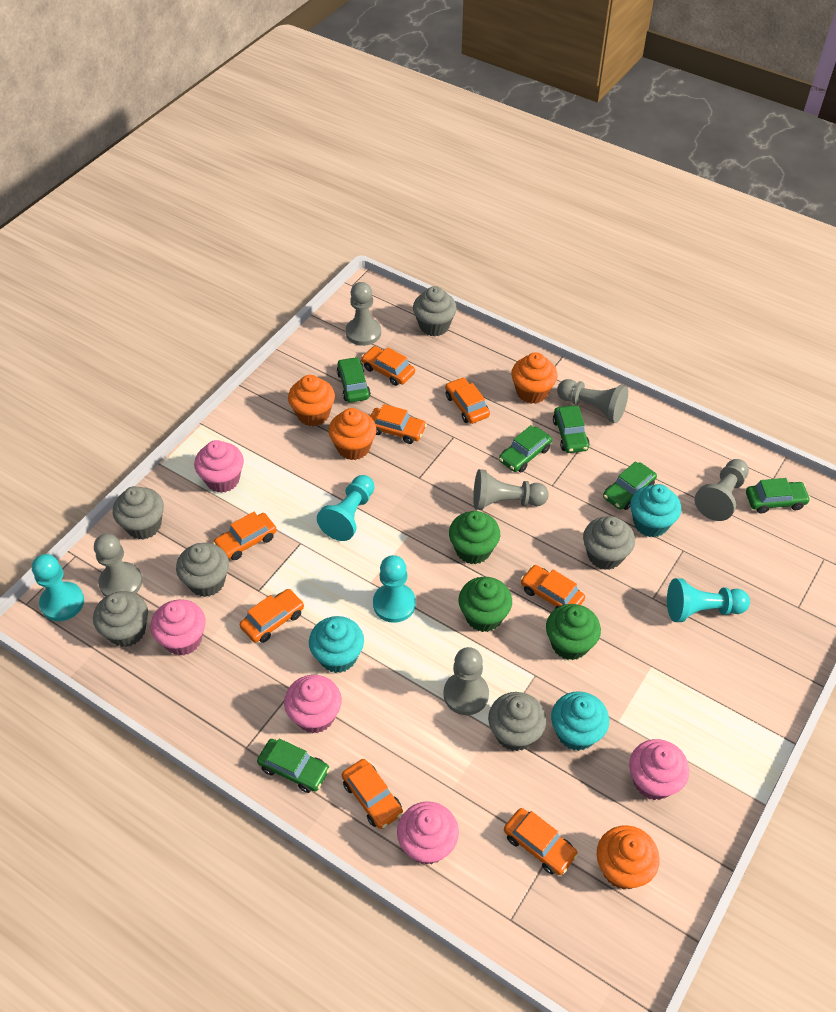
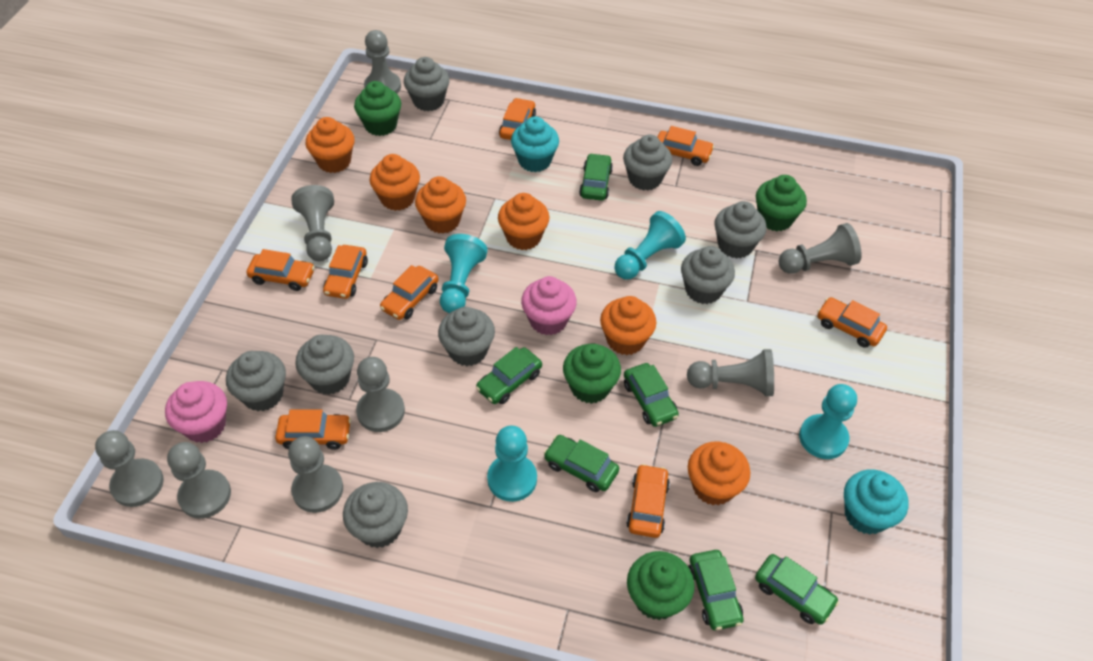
green cupcake: [449,511,500,564] [458,577,512,632] [546,604,601,660] = 3 -> [354,81,401,136] [563,344,621,404] [627,551,695,620] [756,175,807,231] = 4
grey cupcake: [93,591,148,647] [113,486,164,539] [176,543,229,597] [413,286,457,336] [488,692,546,751] [583,516,635,570] = 6 -> [226,351,286,411] [295,334,354,395] [343,482,408,548] [404,57,450,111] [438,307,495,366] [623,135,672,191] [681,246,735,304] [714,201,767,259] = 8
grey pawn: [94,534,142,597] [346,282,381,346] [444,647,489,715] [473,469,549,510] [557,379,628,423] [694,459,749,521] = 6 -> [95,430,164,507] [167,442,231,519] [288,436,343,513] [291,185,334,261] [356,357,405,432] [364,30,401,94] [687,349,774,396] [779,223,862,274] = 8
orange cupcake: [288,375,335,426] [328,408,376,460] [511,352,558,404] [597,825,660,890] = 4 -> [305,117,355,173] [370,154,420,211] [415,176,466,234] [498,193,549,250] [600,296,656,355] [688,442,750,506] = 6
pink cupcake: [151,599,206,656] [194,440,244,493] [284,675,342,734] [397,801,459,865] [629,739,689,800] = 5 -> [165,381,227,443] [521,276,577,335] = 2
turquoise cupcake: [309,616,364,673] [551,691,609,751] [630,484,681,538] = 3 -> [511,116,559,172] [844,469,909,535] = 2

